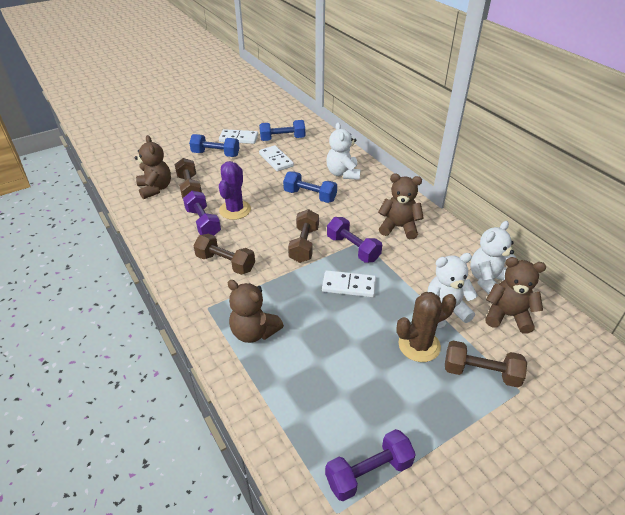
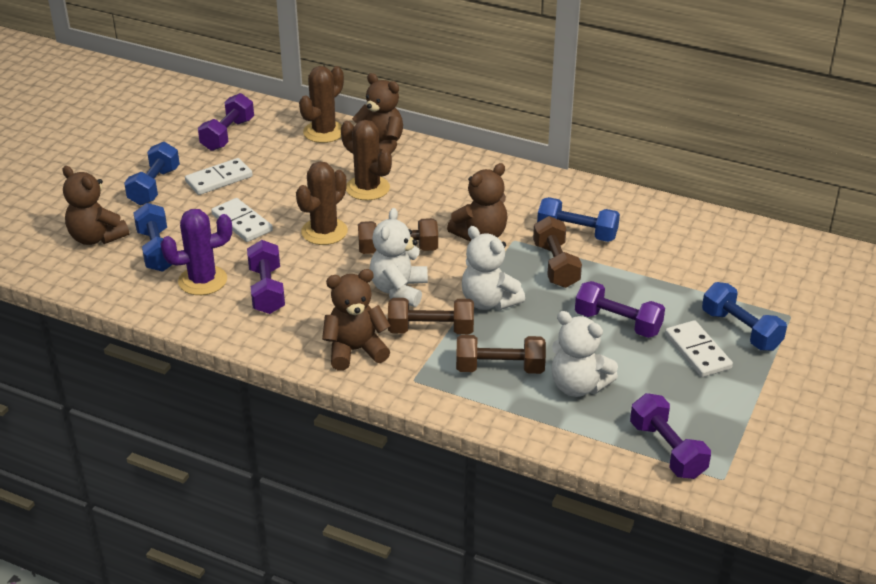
blue dumbbell: [189,134,239,157] [259,120,305,141] [283,171,337,203] = 3 -> [124,142,180,205] [133,203,172,272] [537,197,620,242] [702,282,787,351] = 4
brown cactus: [396,292,456,362] = 1 -> [296,162,348,245] [299,66,344,143] [341,120,392,200] = 3
purple dumbbell: [183,191,221,236] [325,429,416,501] [327,217,382,263] = 3 -> [198,93,254,151] [247,240,285,314] [575,281,665,338] [630,393,711,479] = 4

